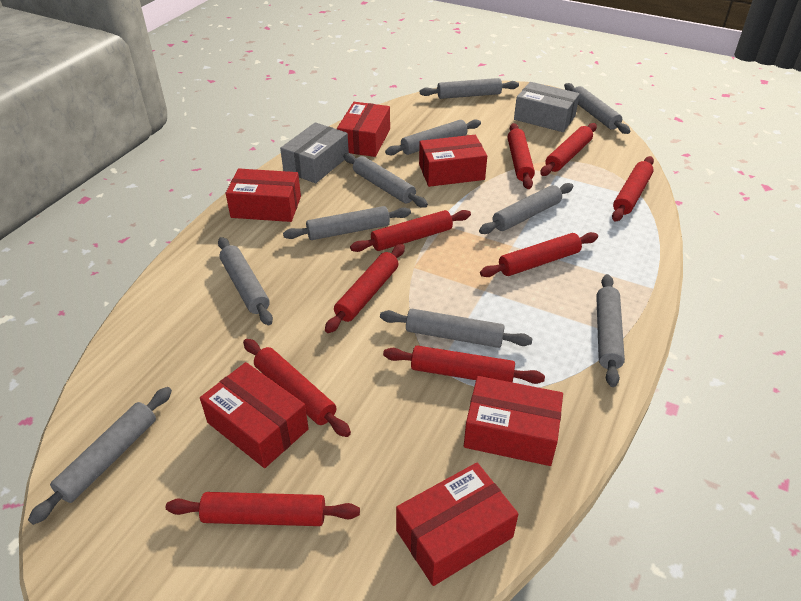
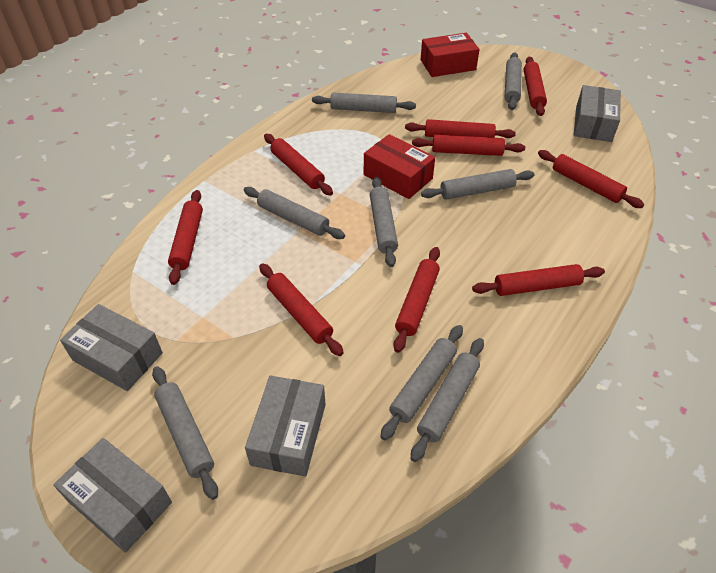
grey box: [280,122,349,183] [514,82,580,132] = 2 -> [53,438,172,553] [60,304,163,391] [245,376,326,477] [574,85,621,142] = 4
grey rolling pin: [28,387,172,525] [218,237,273,325] [283,206,411,240] [343,153,428,208] [380,309,533,348] [385,119,481,156] [420,78,519,99] [479,183,573,234] [564,83,630,134] [596,274,625,387] = 10 -> [152,366,218,500] [244,187,345,239] [312,92,416,113] [370,177,398,267] [380,325,463,440] [411,338,484,462] [421,169,534,200] [504,52,522,110] = 8
red box: [200,362,309,468] [226,168,301,222] [337,102,390,157] [396,463,518,586] [419,135,487,187] [464,376,563,466] = 6 -> [364,134,435,199] [421,33,479,77] = 2

